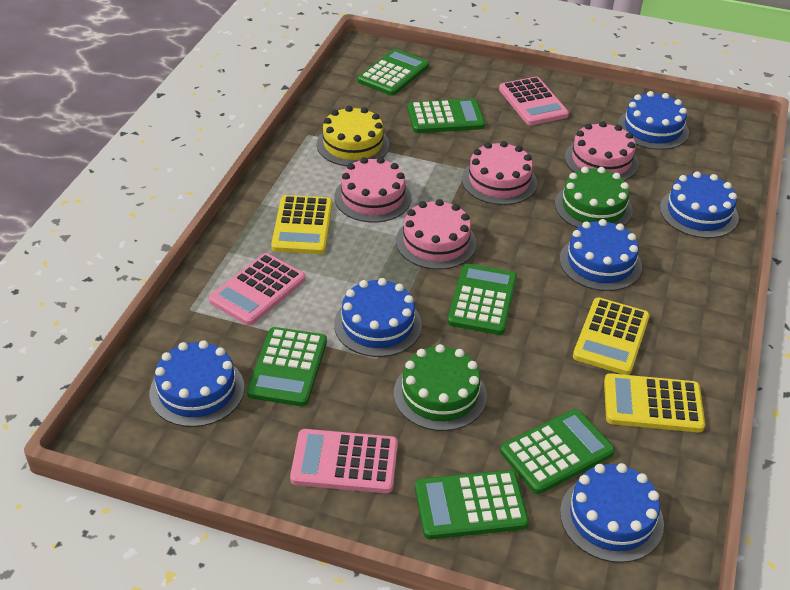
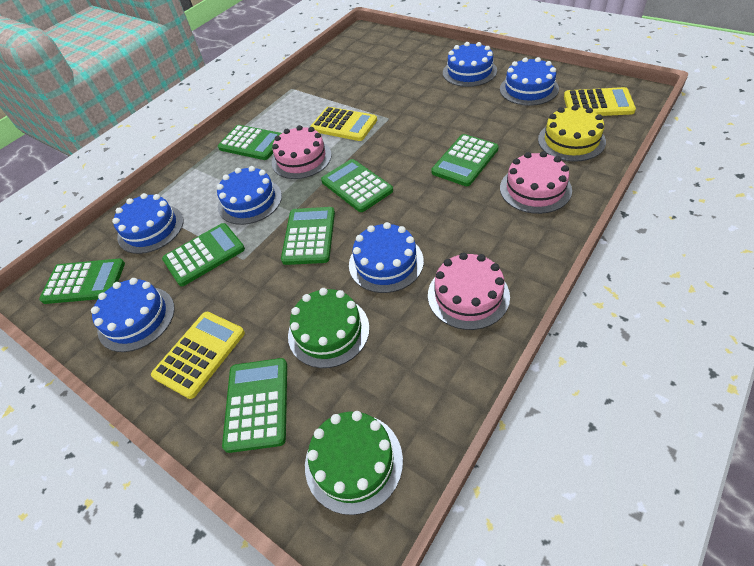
green calculator: [247,327,327,406] [357,49,429,96] [407,98,485,133] [415,470,529,539] [447,264,517,335] [500,409,615,494] = 6 -> [39,258,125,304] [162,223,245,286] [218,125,282,160] [222,358,287,453] [281,207,335,265] [321,159,393,212] [431,134,499,186] = 7
pink cake: [334,157,412,223] [396,199,477,270] [462,141,537,205] [565,121,639,181] = 4 -> [272,125,332,179] [428,252,510,330] [500,151,572,214] = 3
pink calculator: [209,253,306,326] [290,429,398,493] [499,77,569,125] = 3 -> none = 0

